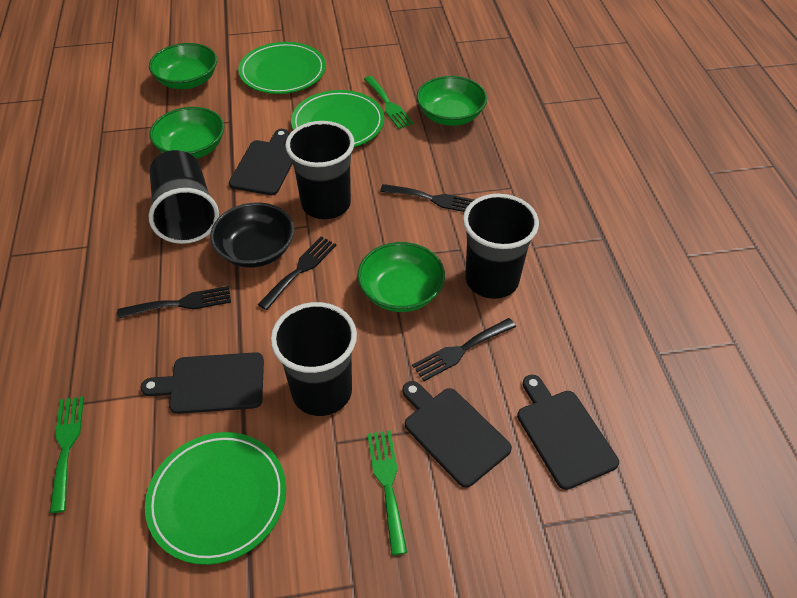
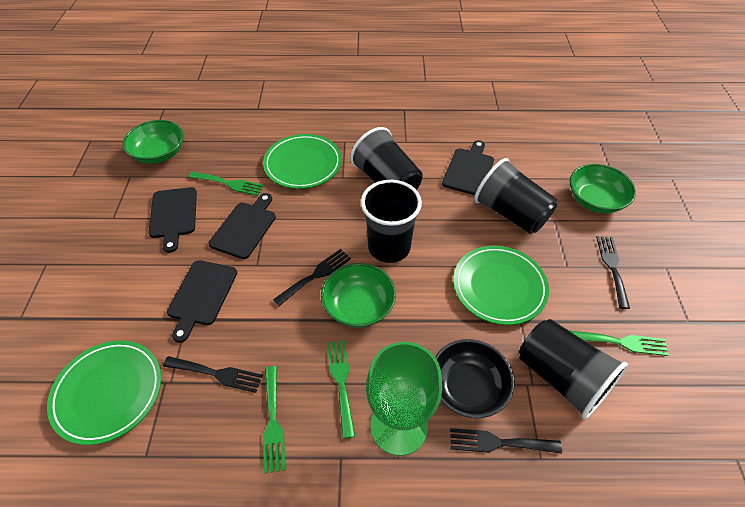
green bowl: [149,43,217,89] [149,107,224,159] [357,242,445,312] [416,76,487,126] = 4 -> [123,120,184,164] [321,263,396,328] [570,164,636,213] = 3
green fork: [50,396,84,513] [364,76,414,129] [367,430,407,555] = 3 -> [189,172,264,196] [263,366,286,474] [327,340,355,439] [570,331,669,356] = 4
green goblet: none = 0 -> [366,342,442,456] = 1

